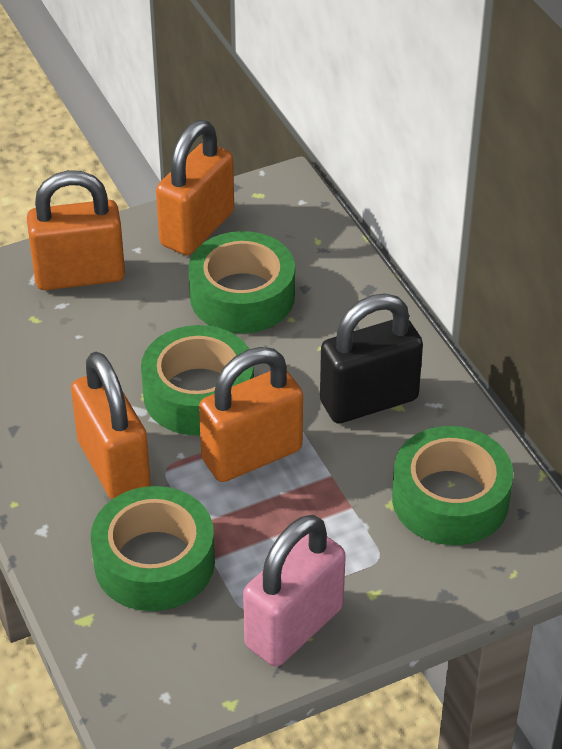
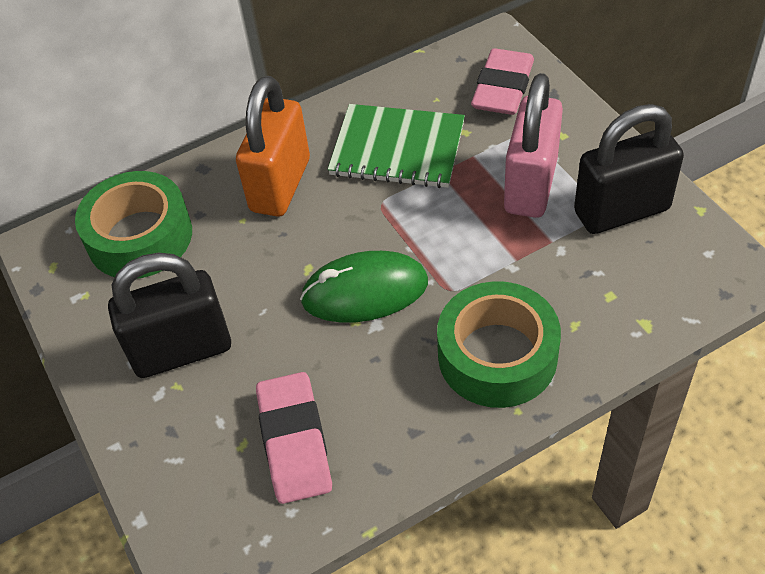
black padlock: [320,293,423,424] = 1 -> [108,253,231,378] [574,104,684,234] = 2
green mouse: none = 0 -> [300,251,428,323] = 1
green notebook: none = 0 -> [328,104,465,188] = 1
green tape: [91,486,215,611] [141,325,254,435] [188,231,295,333] [392,426,513,545] = 4 -> [75,171,192,279] [437,281,561,408] = 2
orange padlock: [27,170,125,290] [71,352,151,499] [156,120,234,255] [199,347,303,482] = 4 -> [236,76,310,217] = 1
pink eraser: none = 0 -> [256,372,332,504] [471,48,534,115] = 2

